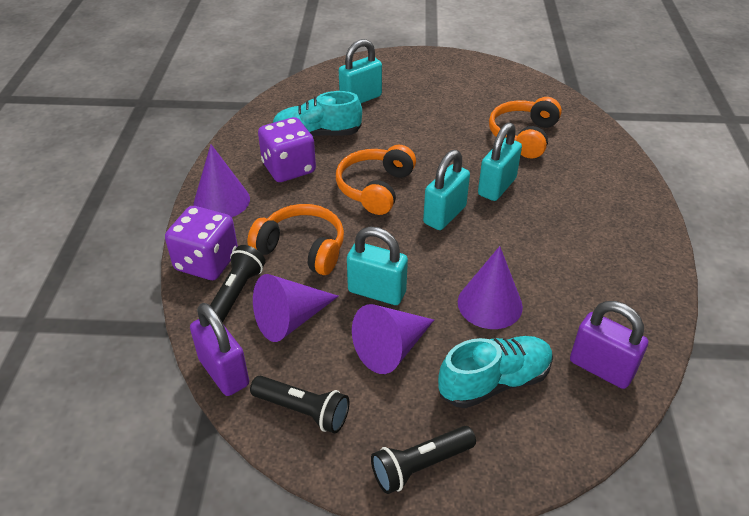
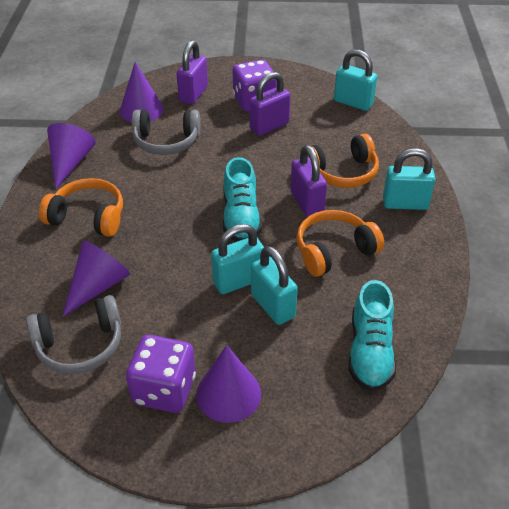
black flashlight: [210,245,265,323] [250,376,349,433] [371,426,476,494] = 3 -> none = 0
grey headphones: none = 0 -> [26,295,121,374] [132,110,200,155] = 2
purple padlock: [190,303,249,396] [570,301,648,389] = 2 -> [177,40,208,104] [249,72,290,136] [290,145,327,217] = 3

